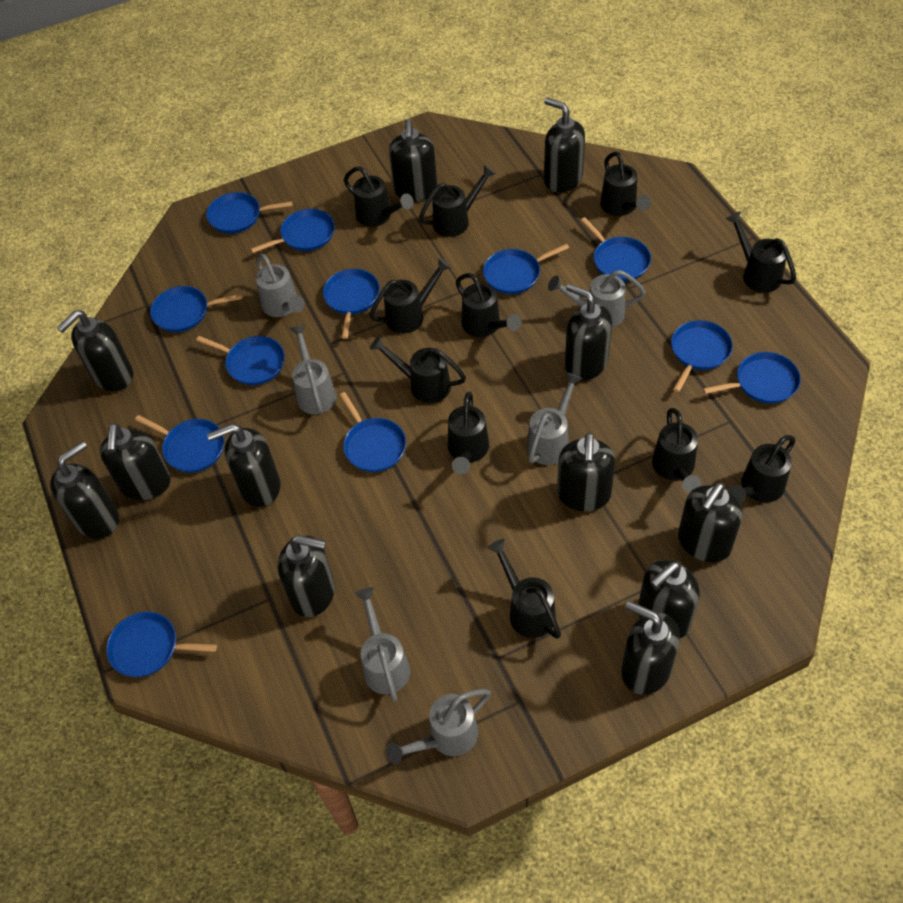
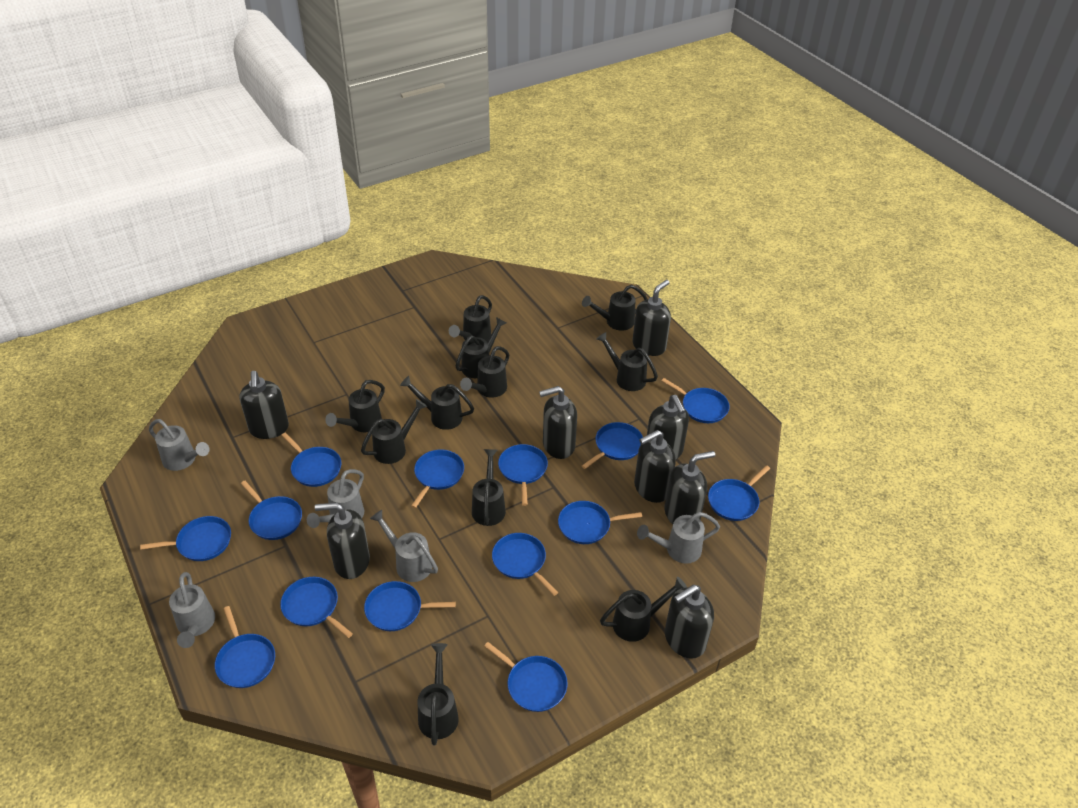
black soap dispenser: [50,441,119,539] [57,310,133,391] [100,423,171,500] [207,424,281,507] [278,535,335,617] [389,119,438,201] [544,97,585,193] [557,432,616,511] [565,283,612,381] [622,601,680,695] [638,560,700,638] [678,483,743,562] = 12 -> [239,371,289,439] [315,503,370,579] [539,386,577,459] [632,280,671,356] [634,430,676,503] [647,395,689,459] [664,451,715,524] [665,585,714,659] = 8
blue pan: [106,612,217,677] [135,415,224,473] [150,286,242,332] [196,336,285,385] [206,192,293,234] [251,209,335,253] [323,269,380,339] [339,392,406,472] [483,244,569,294] [581,217,651,281] [671,320,733,392] [703,352,801,404] = 12 -> [140,516,231,561] [215,606,275,688] [241,481,302,540] [280,577,353,638] [281,433,341,487] [364,581,456,631] [411,450,464,508] [484,642,567,712] [492,533,559,596] [498,444,548,506] [558,501,642,544] [582,422,643,469] [661,378,730,423] [708,465,770,521] = 14
grey watering can: [256,254,305,317] [289,324,337,414] [355,587,410,702] [386,689,491,764] [527,372,583,465] [548,270,646,328] = 6 -> [149,419,210,471] [169,572,215,648] [307,469,364,528] [370,510,438,582] [637,512,720,564] = 5

